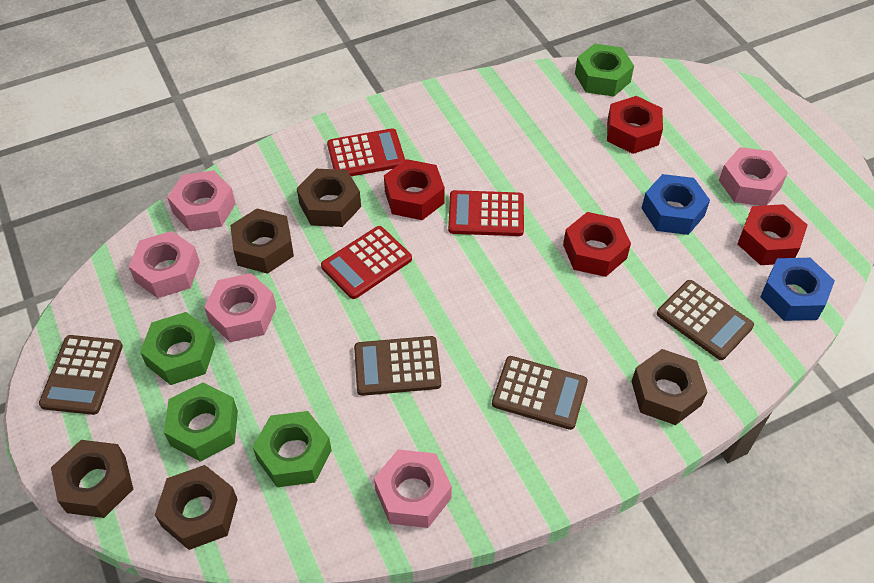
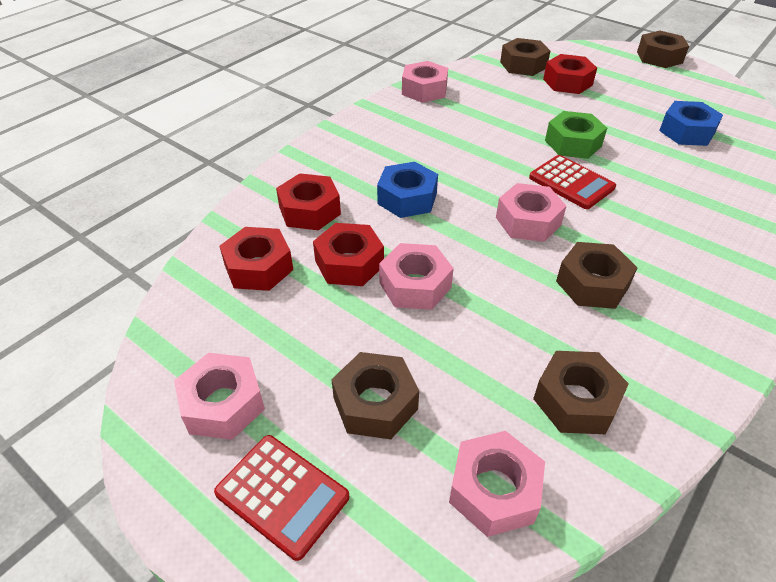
brown calculator: [39,335,123,415] [354,336,441,396] [492,356,588,430] [657,280,754,360] = 4 -> none = 0
green nut: [140,312,215,385] [164,382,238,462] [253,411,332,487] [575,43,634,97] = 4 -> [545,111,607,159] = 1
red calculator: [321,226,412,299] [327,128,405,176] [448,190,524,236] = 3 -> [214,435,349,561] [529,155,616,209] = 2

